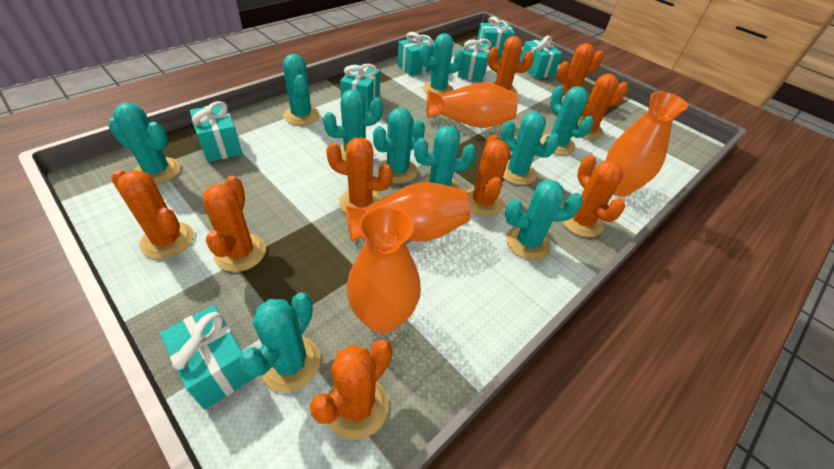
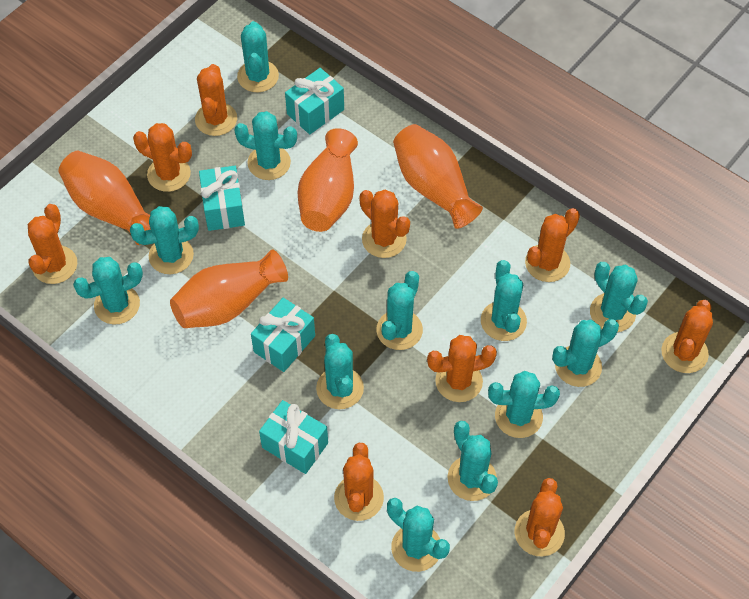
turquoise cactus: [108,103,180,184] [239,292,321,392] [283,54,320,125] [323,89,383,161] [373,108,425,184] [414,125,476,188] [420,33,465,94] [501,112,559,185] [505,179,583,260] [540,86,593,155] = 10 -> [73,257,143,324] [130,206,199,274] [234,111,297,180] [237,21,279,92] [316,334,364,409] [376,271,423,350] [387,498,450,572] [447,421,498,501] [481,260,527,341] [488,371,560,438] [552,319,619,387] [590,262,648,332] = 12
turquoise gift: [160,305,255,410] [190,101,242,162] [340,64,380,113] [397,32,435,76] [458,39,492,82] [477,16,515,56] [519,36,562,79] = 7 -> [199,166,245,231] [251,298,315,372] [259,400,328,474] [285,68,344,134] = 4

